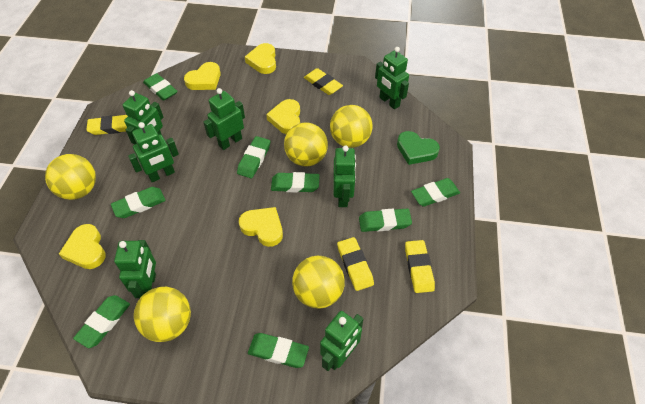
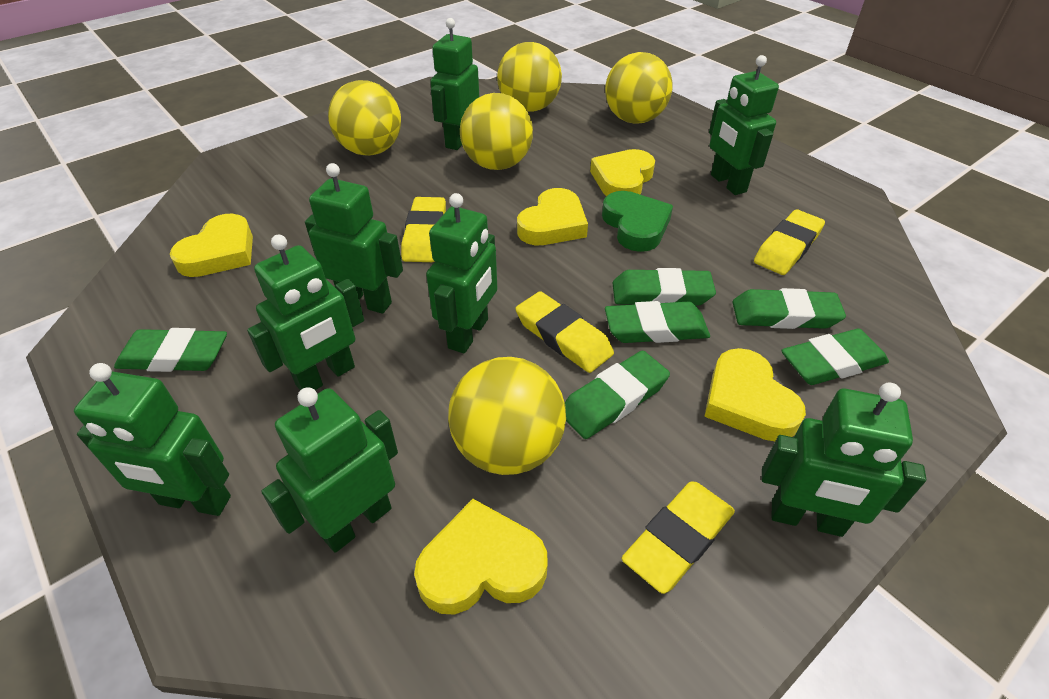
green eraser: [73,295,130,348] [111,187,166,218] [143,73,177,101] [237,136,270,178] [248,333,309,368] [271,172,320,193] [359,209,412,232] [411,178,460,207] = 8 -> [114,328,227,372] [565,351,670,439] [605,301,710,343] [613,268,716,306] [732,288,846,329] [781,329,889,385] = 6
green robot: [114,240,156,298] [123,90,163,145] [128,122,179,182] [203,88,245,150] [320,311,363,371] [333,145,356,207] [375,47,409,109] = 7 -> [74,363,231,516] [247,234,364,390] [261,387,398,553] [305,163,403,314] [426,193,497,353] [430,18,479,150] [709,55,779,195] [762,383,926,537] = 8

